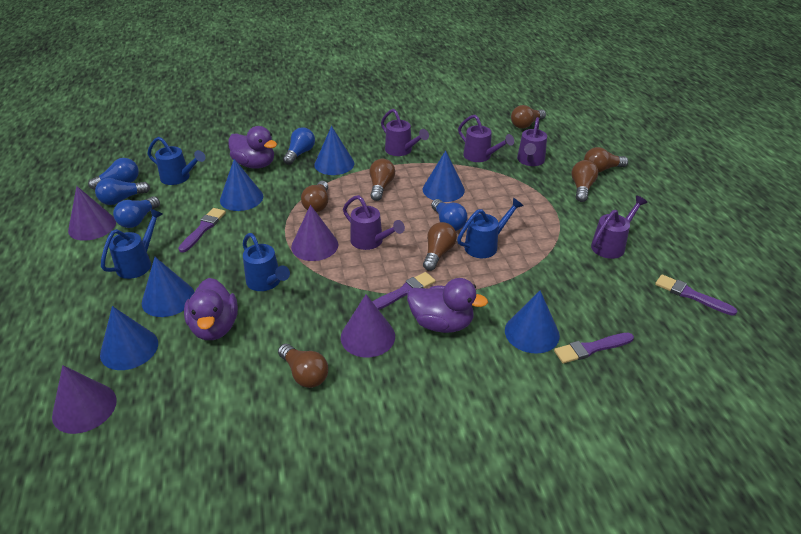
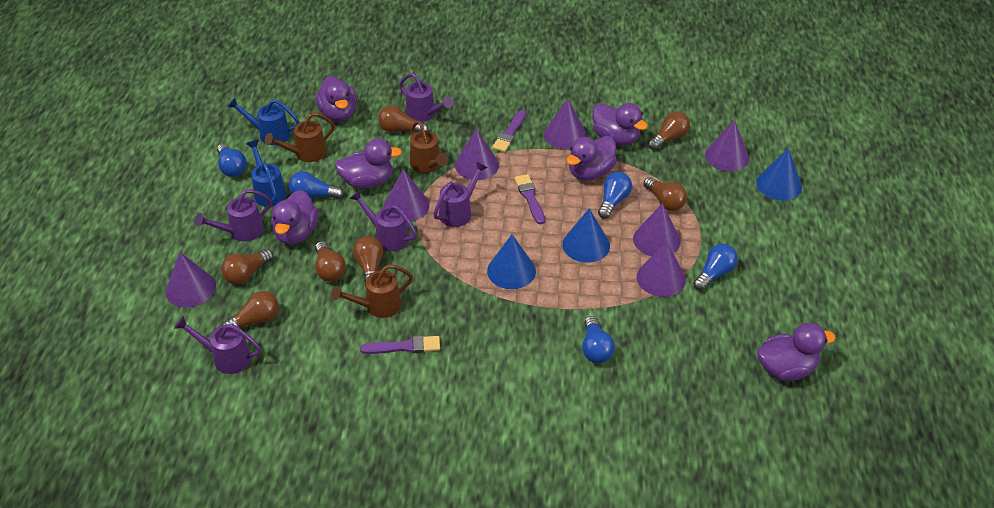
blue cone: [100,306,158,370] [142,257,194,317] [220,159,263,211] [314,126,354,175] [423,150,465,202] [505,291,560,354] = 6 -> [487,235,536,289] [562,208,610,263] [756,148,802,201] = 3
blue watering can: [101,209,163,279] [147,137,206,185] [243,233,290,291] [457,198,523,258] = 4 -> [228,97,300,145] [246,140,286,207] = 2
brown watering can: none = 0 -> [265,112,335,162] [331,264,413,318] [410,121,448,173] = 3
purple brush: [178,208,226,253] [372,272,436,310] [554,333,634,363] [655,274,737,316] = 4 -> [360,336,440,354] [492,110,526,152] [515,174,545,224] = 3
purple cone: [52,365,117,434] [68,186,116,241] [291,205,338,261] [341,294,395,357] = 4 -> [166,252,216,308] [383,169,429,222] [455,128,499,180] [544,98,587,149] [633,203,681,256] [637,242,686,297] [705,120,749,171] = 7
purple duck: [184,278,238,340] [228,126,277,169] [407,278,488,333] = 3 -> [271,190,319,244] [315,76,357,122] [335,139,402,189] [566,136,617,181] [593,103,648,146] [757,323,836,381] = 6

